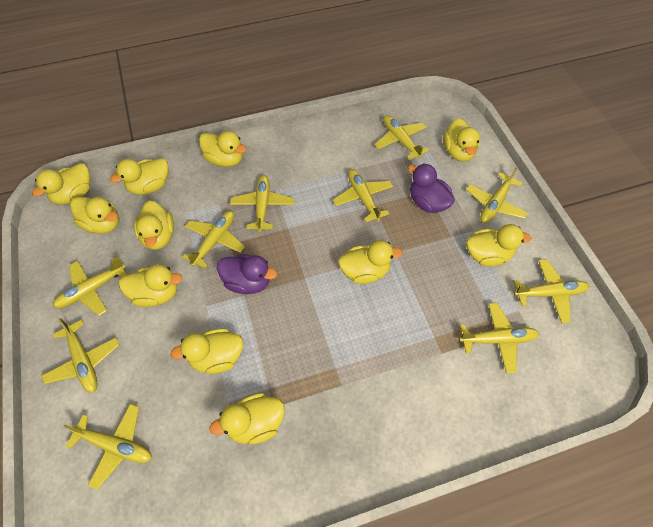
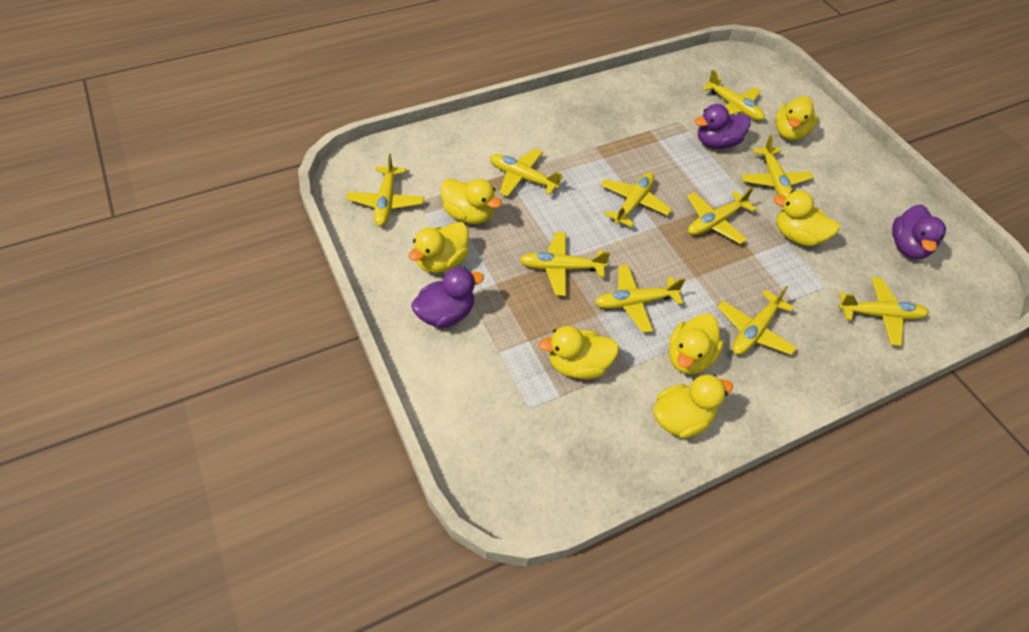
purple duck: [217,254,277,294] [408,163,455,213] = 2 -> [411,267,484,328] [695,104,751,149] [892,204,946,259] = 3
yellow duck: [32,163,90,205] [70,196,119,234] [110,158,169,195] [119,264,183,307] [134,200,174,250] [170,328,243,374] [199,131,247,167] [209,393,285,444] [338,240,402,284] [443,118,480,162] [466,224,532,266] = 11 -> [408,222,469,273] [441,178,502,224] [539,326,619,379] [653,375,733,439] [669,314,724,374] [773,191,840,246] [775,96,818,141] = 7

